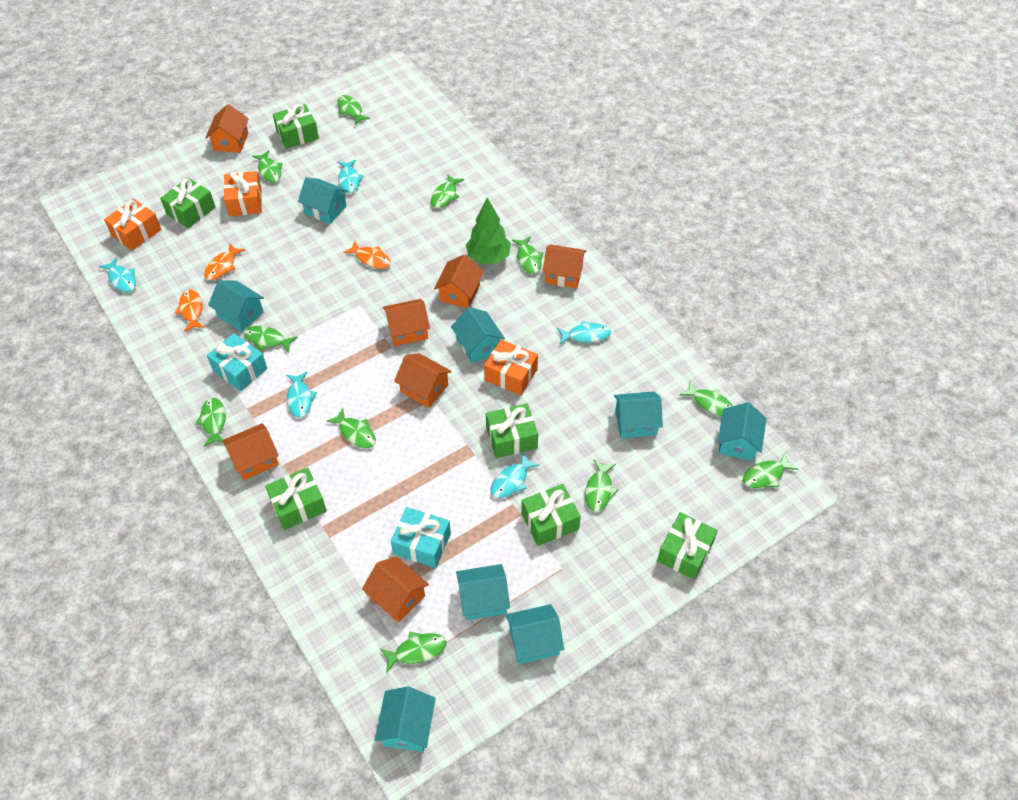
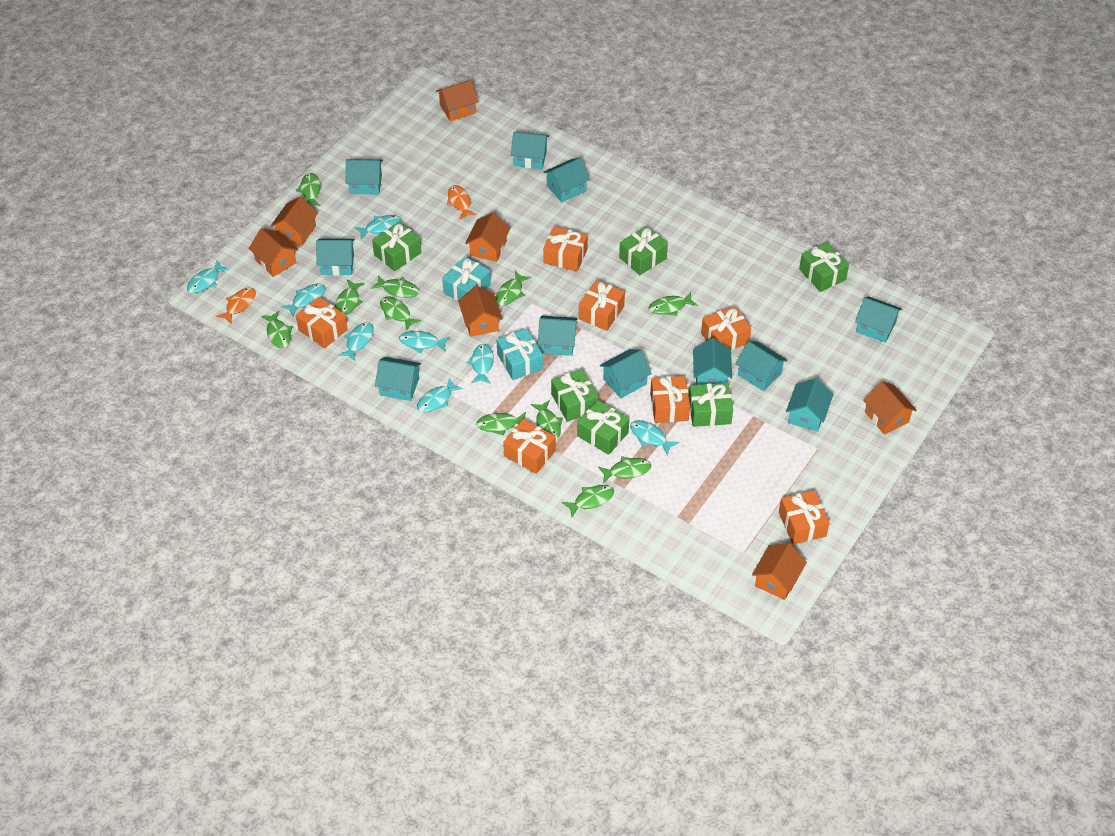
green tree: [466,197,511,264] = 1 -> none = 0
orange fish: [175,290,205,332] [204,243,245,280] [343,241,391,269] = 3 -> [216,287,256,324] [447,185,477,219] = 2
orange gift: [104,199,161,251] [224,171,262,216] [484,339,538,395] = 3 -> [296,297,348,349] [503,419,556,474] [543,226,588,272] [579,280,625,331] [650,376,690,423] [701,306,751,350] [779,490,830,545] = 7
turquoise fish: [99,257,136,292] [286,372,317,418] [338,160,364,193] [490,453,540,498] [557,320,611,344] = 5 -> [187,260,230,293] [281,283,325,316] [338,322,374,362] [354,215,402,239] [399,331,450,353] [417,378,463,412] [467,344,494,384] [630,420,679,455] = 8
turquoise house: [208,280,264,332] [298,177,348,224] [375,686,436,752] [451,307,505,363] [456,564,510,620] [506,604,564,664] [614,391,663,439] [717,402,767,461] = 8 -> [316,239,355,276] [346,159,383,195] [375,357,421,401] [511,132,549,169] [538,316,578,356] [543,158,590,202] [600,349,652,398] [693,338,732,385] [735,341,788,391] [786,378,833,431] [855,296,902,343] = 11

